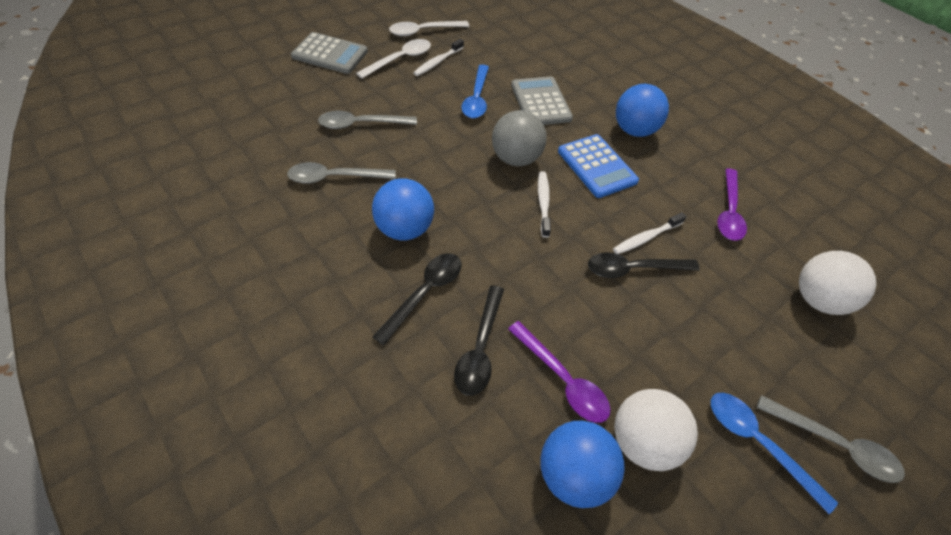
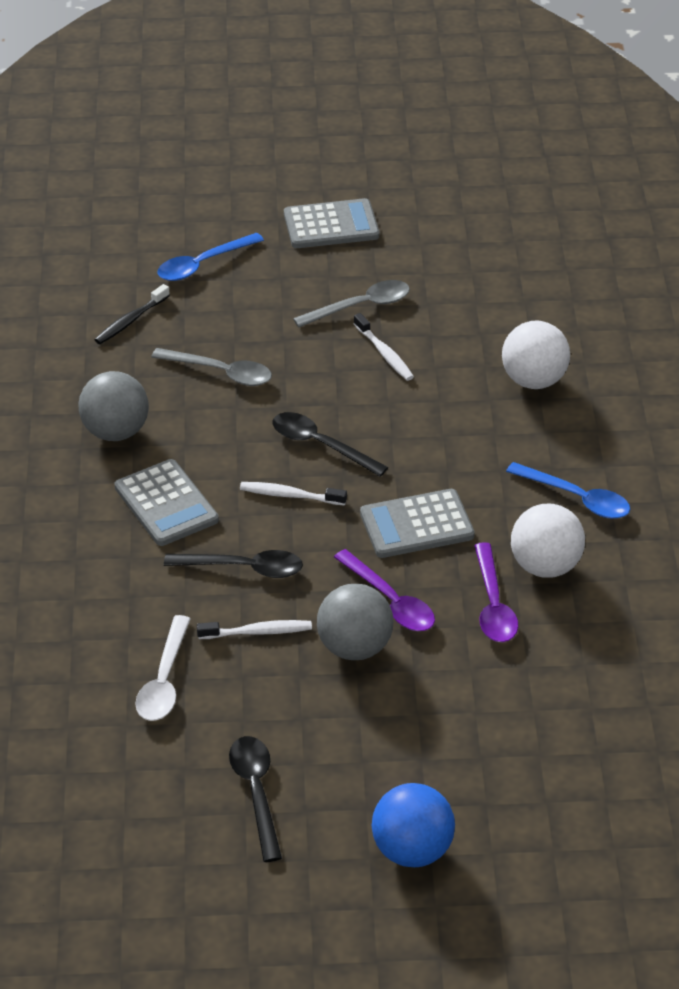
black toothbrush: none = 0 -> [94,284,170,344] = 1
blue ball: [372,178,434,240] [540,421,625,508] [616,84,669,137] = 3 -> [372,783,455,867] = 1
blue calculator: [558,134,639,198] = 1 -> none = 0
grey ball: [492,110,547,166] = 1 -> [78,371,149,441] [317,584,393,660] = 2
grey calculator: [291,32,368,74] [511,76,573,125] = 2 -> [115,459,219,546] [284,198,379,248] [360,489,475,558] = 3
grey spoon: [287,162,396,184] [318,111,417,129] [757,395,905,483] = 3 -> [151,348,272,386] [293,280,410,327] = 2
white spoon: [356,39,431,79] [389,21,469,36] = 2 -> [135,615,191,721] = 1

